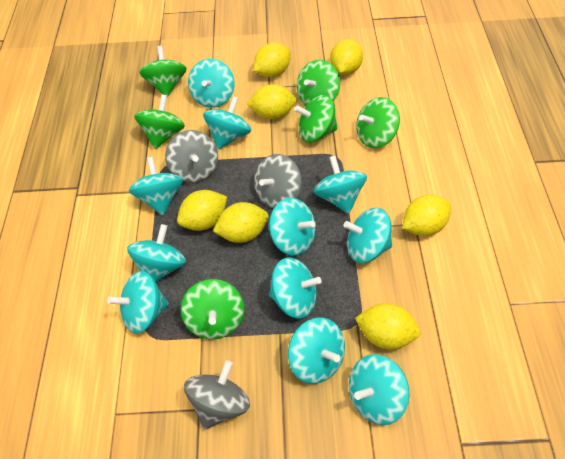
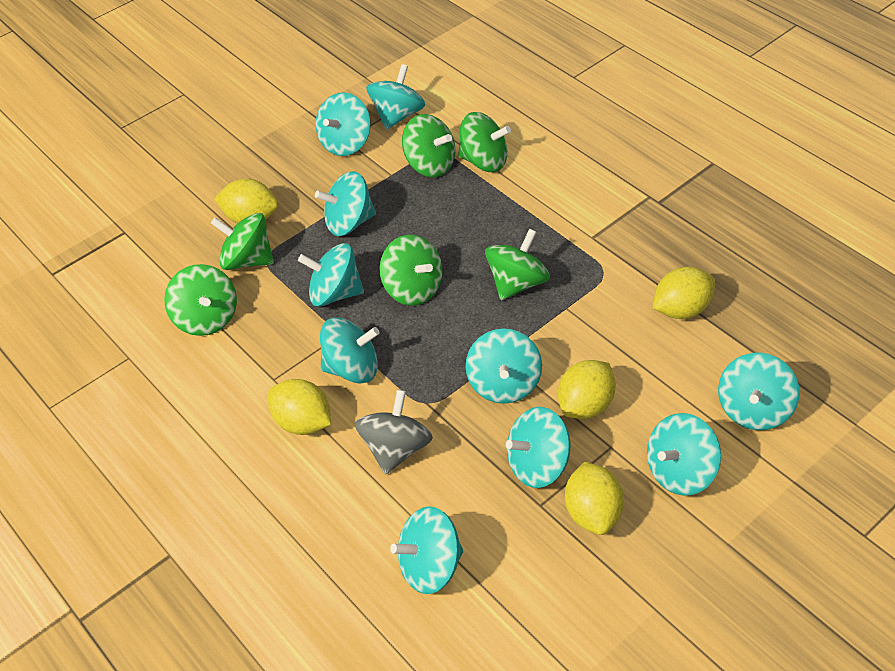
grey spinning top: [165,130,218,183] [184,361,250,430] [254,154,302,208] = 3 -> [355,390,433,474] = 1
turquoise spinning top: [107,271,169,334] [127,224,186,282] [129,157,183,215] [188,58,235,108] [203,96,251,149] [269,198,316,256] [269,258,322,319] [288,317,345,384] [314,156,367,214] [344,208,392,263] [349,354,410,425] = 11 -> [298,243,364,306] [315,171,376,236] [316,92,371,156] [320,317,380,384] [366,64,425,130] [390,506,463,594] [466,329,542,404] [506,407,571,488] [647,413,721,496] [718,353,800,430] = 10
yellow lemon: [177,190,227,231] [213,202,269,243] [247,84,297,119] [253,43,291,77] [330,39,363,75] [355,303,420,349] [402,195,451,236] = 7 -> [214,179,278,223] [268,379,331,435] [558,360,616,419] [565,462,624,535] [653,267,715,319] = 5

